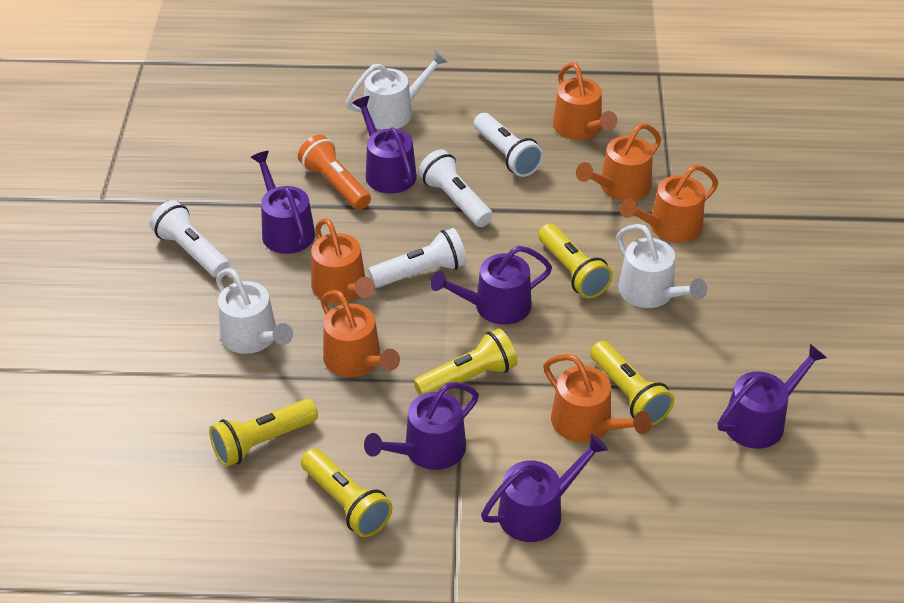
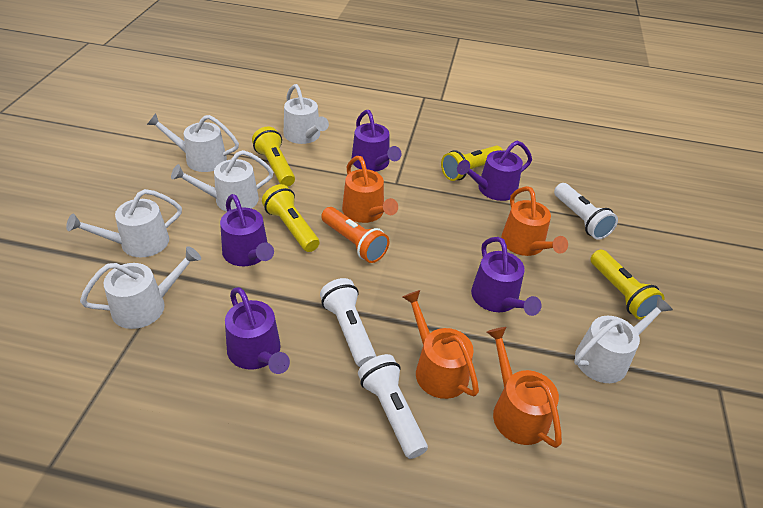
orange watering can: [311,218,375,303] [321,290,400,377] [543,354,652,443] [553,62,618,140] [576,123,661,201] [620,165,718,242] = 6 -> [342,156,398,223] [403,290,479,399] [487,327,562,448] [501,186,568,256] = 4
purple watering can: [251,151,315,254] [352,96,417,194] [364,382,479,470] [430,246,552,325] [481,434,608,542] [718,344,827,449] = 6 -> [220,194,274,266] [225,287,290,374] [351,110,402,171] [457,141,532,201] [471,237,542,316] = 5
white flashlight: [150,200,230,278] [368,228,467,288] [418,149,493,227] [474,113,543,177] = 4 -> [320,278,376,367] [358,354,428,459] [554,183,618,240] = 3
white watering can: [216,268,293,354] [346,50,448,130] [616,224,707,308] = 3 -> [66,189,182,257] [80,246,201,329] [147,113,239,172] [171,150,273,212] [284,84,329,144] [574,296,673,383] = 6
yellow flashlight: [209,399,318,467] [301,449,393,537] [413,328,518,396] [538,224,613,299] [590,341,674,426] = 5 -> [252,127,295,187] [262,184,319,252] [441,146,503,181] [591,250,664,319] = 4

